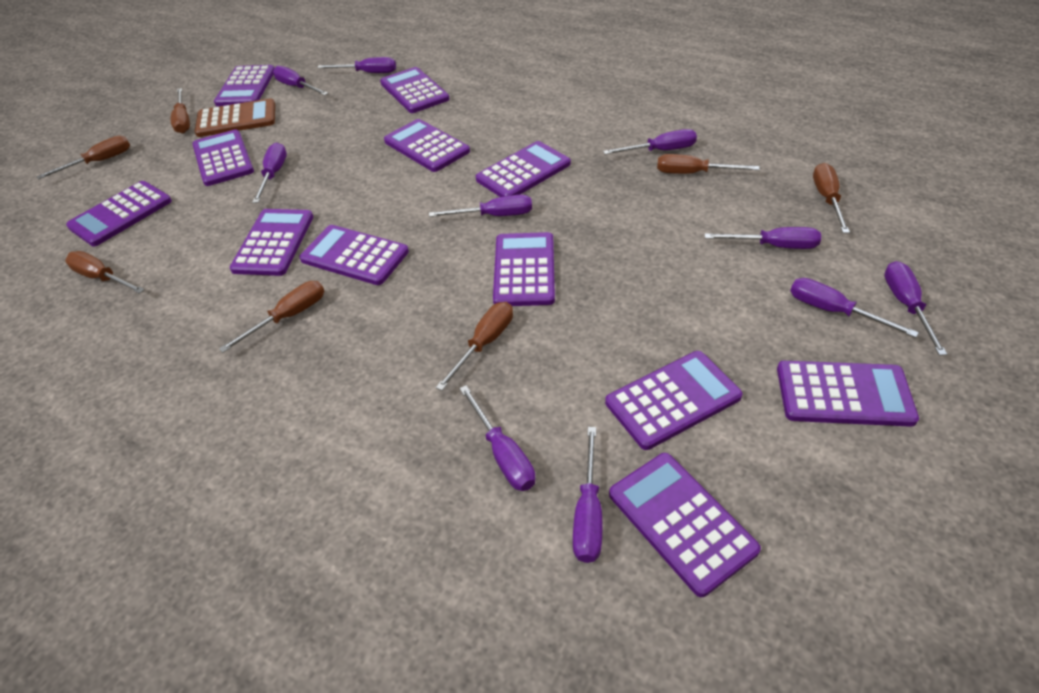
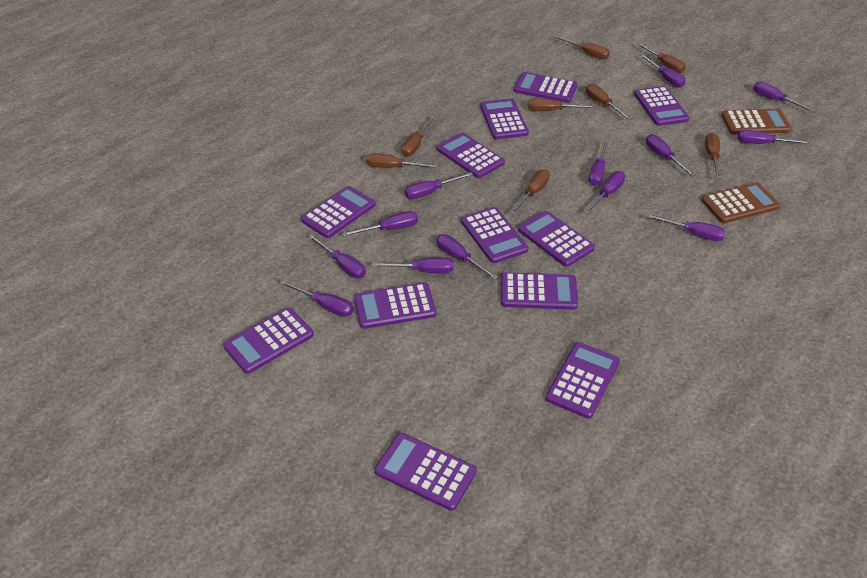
brown calculator: [195,98,275,137] = 1 -> [701,182,780,223] [721,109,792,134] = 2
brown screwdriver: [37,136,130,179] [65,251,145,294] [171,88,190,134] [219,281,324,353] [436,302,513,391] [657,154,760,174] [813,163,850,233] = 7 -> [367,153,438,168] [401,116,436,157] [510,169,550,214] [528,98,595,111] [554,36,610,59] [586,84,632,120] [636,43,686,73] [705,132,721,179] = 8
purple screwdriver: [252,142,287,203] [273,66,329,96] [318,57,396,73] [429,195,532,217] [459,385,536,491] [573,427,602,563] [603,129,697,155] [704,227,821,249] [790,278,919,338] [884,261,947,356] = 10 -> [279,280,354,317] [308,234,366,278] [342,211,418,237] [372,257,453,273] [405,172,473,199] [436,234,498,280] [584,171,625,214] [589,140,608,186] [640,54,686,88] [646,134,696,177] [646,214,726,241] [738,130,811,144] [753,82,816,112] = 13

